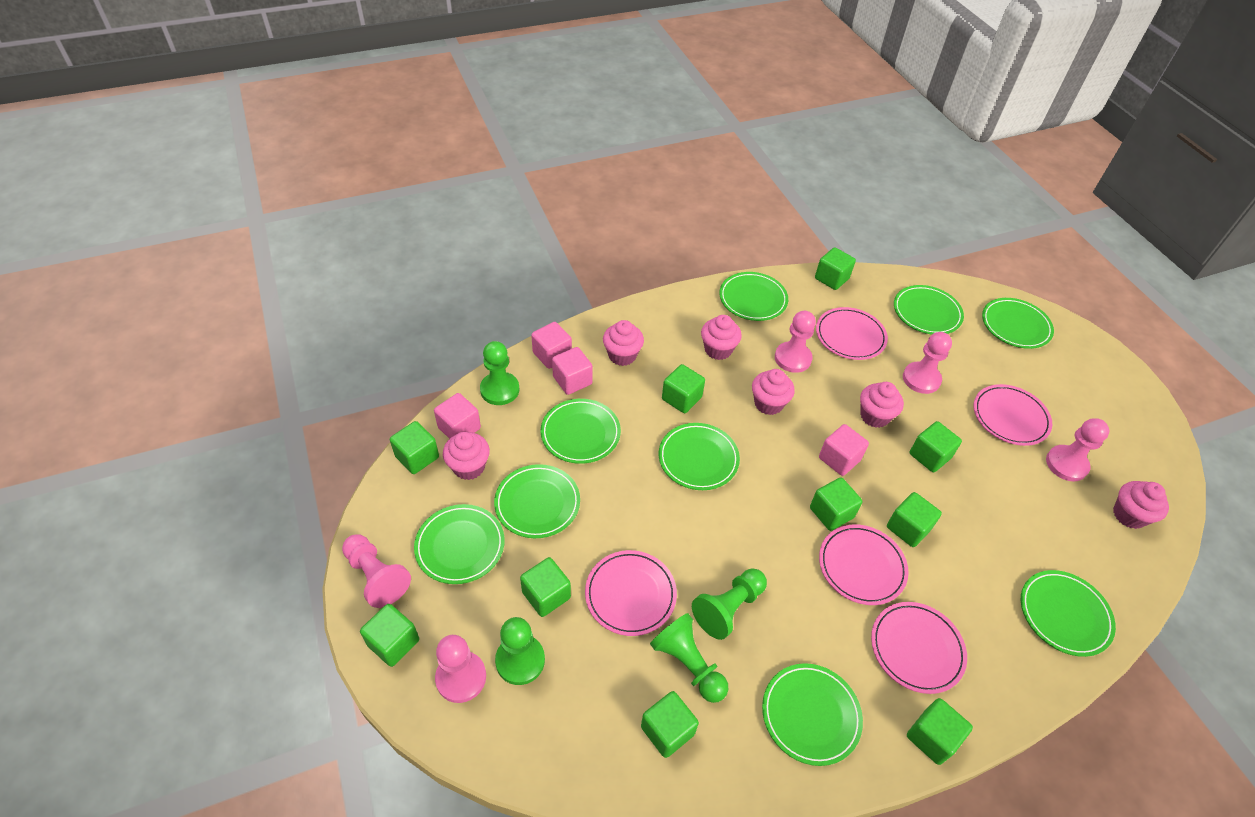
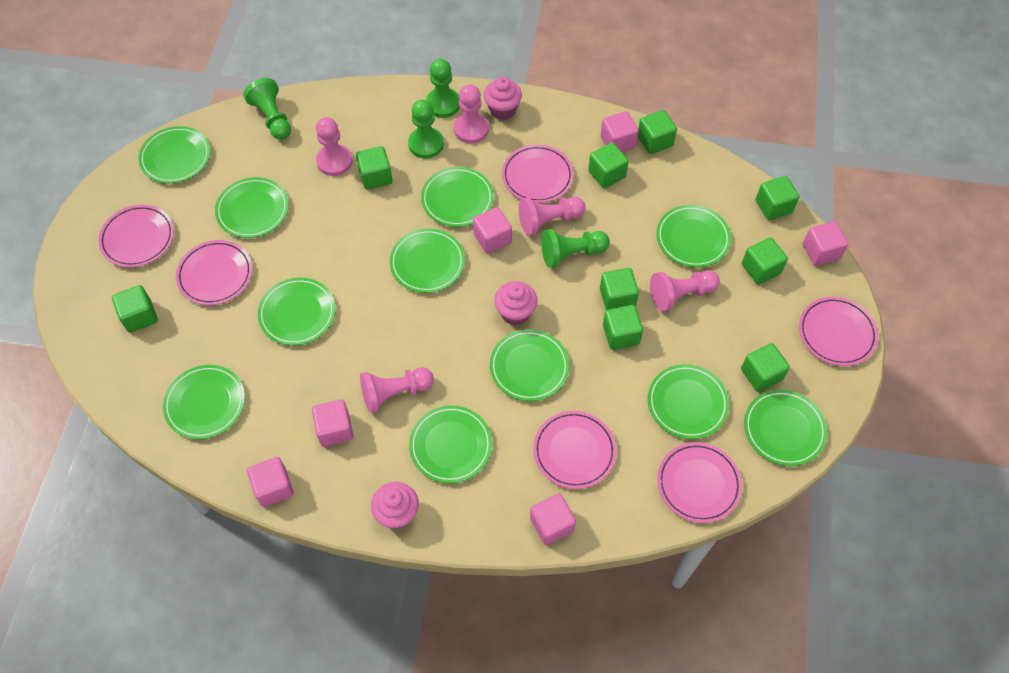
green cube: [360,604,419,667] [390,421,439,474] [520,557,571,617] [641,691,699,758] [662,364,705,413] [810,477,862,531] [815,247,856,290] [887,492,942,547] [907,698,973,765] [910,421,962,472] = 10 -> [112,285,158,333] [356,146,392,190] [588,143,629,188] [600,268,639,310] [603,305,643,350] [638,110,677,154] [741,343,790,392] [742,237,788,285] [756,176,799,221] = 9
green plate: [414,504,505,584] [494,464,580,538] [541,399,621,464] [659,423,740,490] [719,272,788,321] [762,663,863,766] [894,285,964,335] [982,298,1054,349] [1021,570,1116,657] = 9 -> [139,126,211,183] [163,365,245,439] [215,177,289,238] [258,278,336,346] [390,228,465,293] [409,405,492,483] [421,167,494,227] [490,329,569,401] [648,364,729,439] [656,205,731,268] [744,390,827,466] = 11
pink cube: [434,393,481,439] [531,322,572,369] [552,347,593,395] [819,424,869,476] = 4 -> [247,457,294,507] [312,400,354,447] [473,207,512,254] [530,493,576,545] [600,111,639,152] [803,221,848,266] = 6
pink cupcake: [443,432,490,480] [603,320,644,366] [701,315,742,360] [752,369,795,415] [860,382,904,428] [1113,481,1169,529] = 6 -> [371,482,419,529] [484,77,522,120] [494,281,537,325] = 3
pink plate: [585,550,677,636] [816,307,888,360] [819,525,909,605] [871,602,967,694] [974,384,1052,446] = 5 -> [98,205,174,267] [176,240,252,305] [502,144,574,203] [533,411,616,489] [657,442,742,523] [799,297,878,366] = 6

